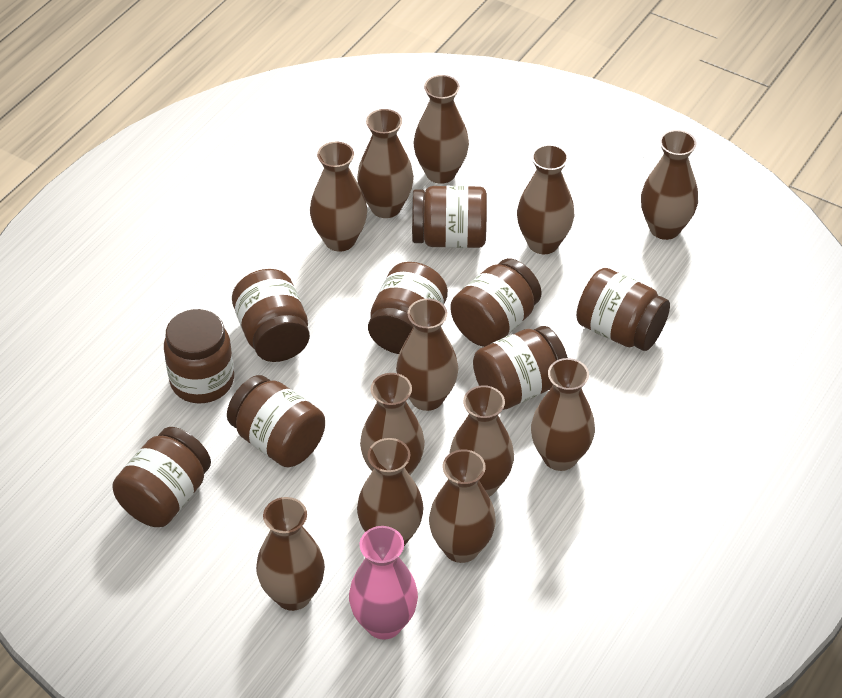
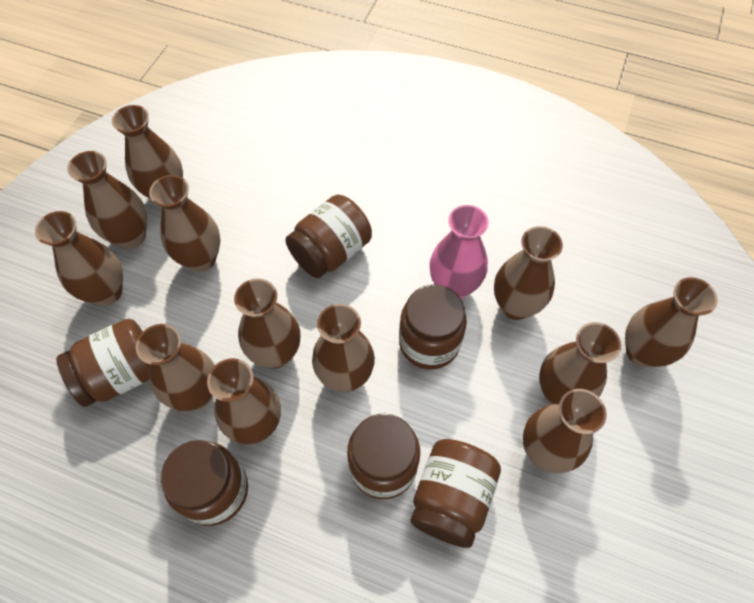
brown jar: [112,427,211,527] [164,309,234,403] [227,375,325,467] [232,269,310,362] [368,262,448,354] [412,186,487,248] [450,258,542,347] [473,326,568,410] [576,268,670,351] = 9 -> [56,319,150,407] [161,440,248,526] [285,195,372,278] [347,413,420,499] [399,285,467,369] [410,439,501,548] = 6

